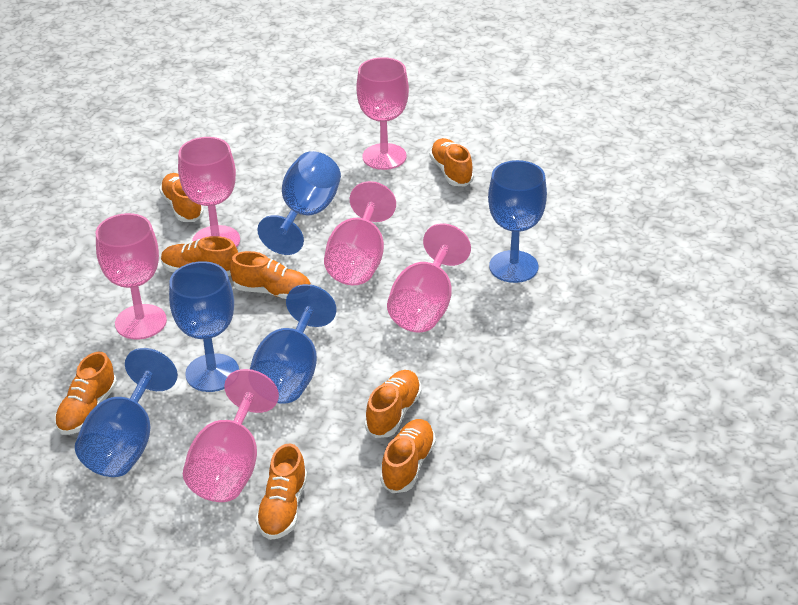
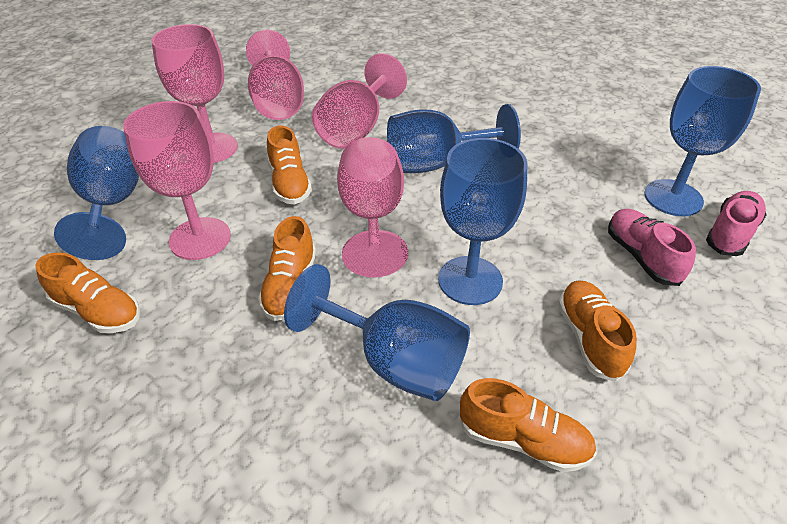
orange shoe: [54,352,117,435] [159,173,204,222] [161,236,238,276] [230,251,311,299] [255,444,307,540] [365,370,421,438] [380,419,436,493] [429,138,474,186] = 8 -> [35,252,140,333] [258,216,316,321] [267,125,312,204] [459,378,597,472] [558,281,637,382] = 5
pink goblet: [96,213,167,339] [178,137,240,248] [183,369,279,502] [324,181,396,285] [356,57,409,170] [387,224,471,332] = 6 -> [123,101,231,260] [152,24,238,163] [246,30,304,120] [312,53,407,149] [337,137,408,277] = 5
pink shoe: none = 0 -> [608,209,696,286] [706,191,767,256] = 2

